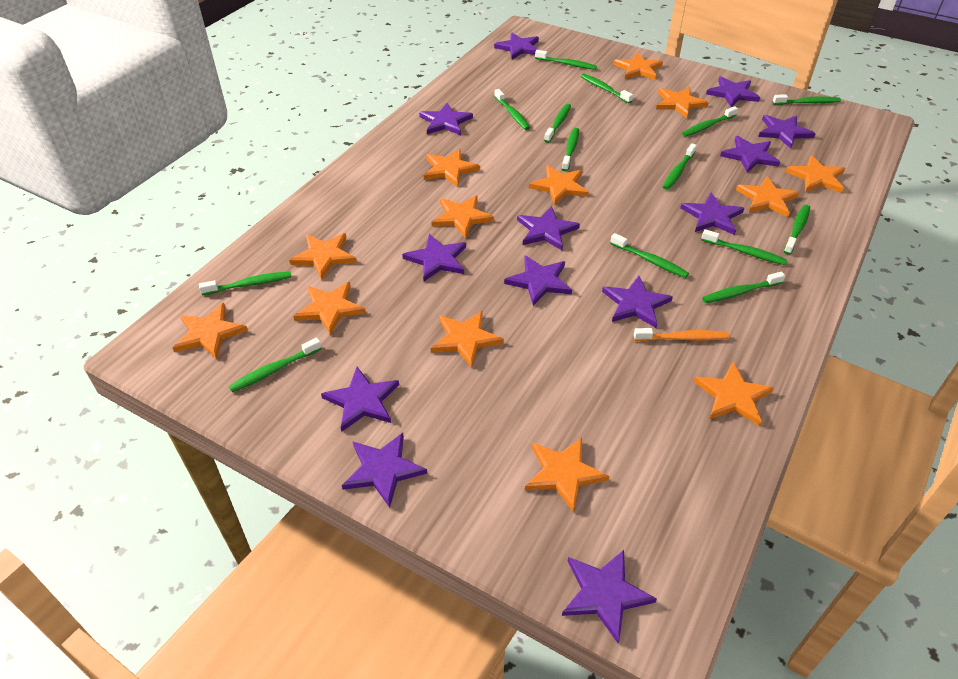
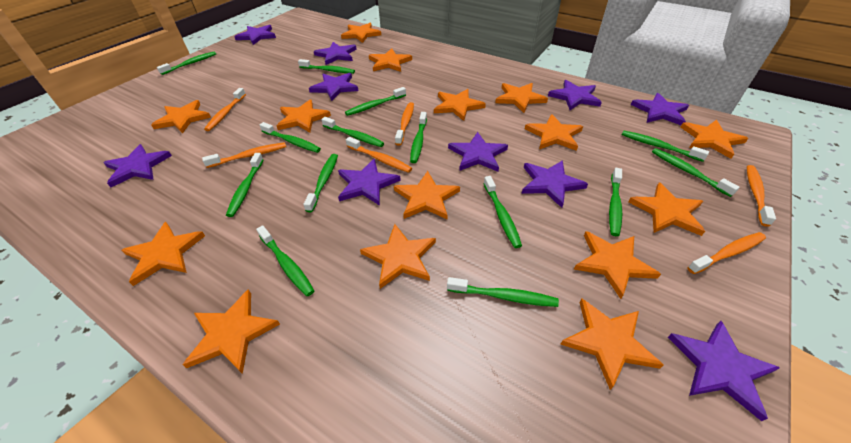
orange star: [173,303,248,359] [289,233,357,280] [293,282,366,335] [423,149,480,187] [431,195,494,238] [431,310,504,368] [525,437,609,513] [529,165,589,205] [613,52,663,80] [656,87,709,118] [693,362,774,426] [736,176,799,217] [785,155,846,193] = 13 -> [122,222,205,286] [151,100,211,134] [183,289,280,374] [277,99,331,133] [341,23,381,43] [360,224,436,289] [369,48,412,72] [394,171,460,219] [434,89,486,121] [495,83,548,113] [525,114,583,151] [561,299,663,390] [574,231,661,299] [628,182,705,236] [681,120,748,159] = 15
orange toothbrush: [634,328,729,341] = 1 -> [202,142,286,168] [204,88,246,131] [346,137,412,173] [395,102,414,146] [687,232,766,274] [747,165,776,226] = 6
purple star: [321,367,399,431] [342,433,427,508] [402,234,466,281] [419,103,473,135] [494,33,539,59] [504,255,572,306] [517,206,580,250] [562,550,657,643] [602,276,673,328] [680,193,744,235] [706,76,760,107] [720,136,780,173] [758,115,816,149] = 13 -> [103,144,172,187] [234,25,276,45] [309,73,358,101] [314,42,356,65] [338,159,401,206] [448,132,508,172] [521,160,588,208] [548,80,602,110] [631,93,689,125] [668,321,780,421] = 10

